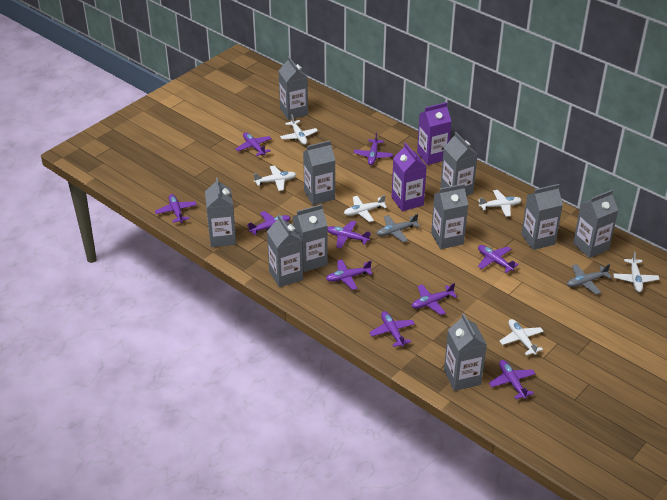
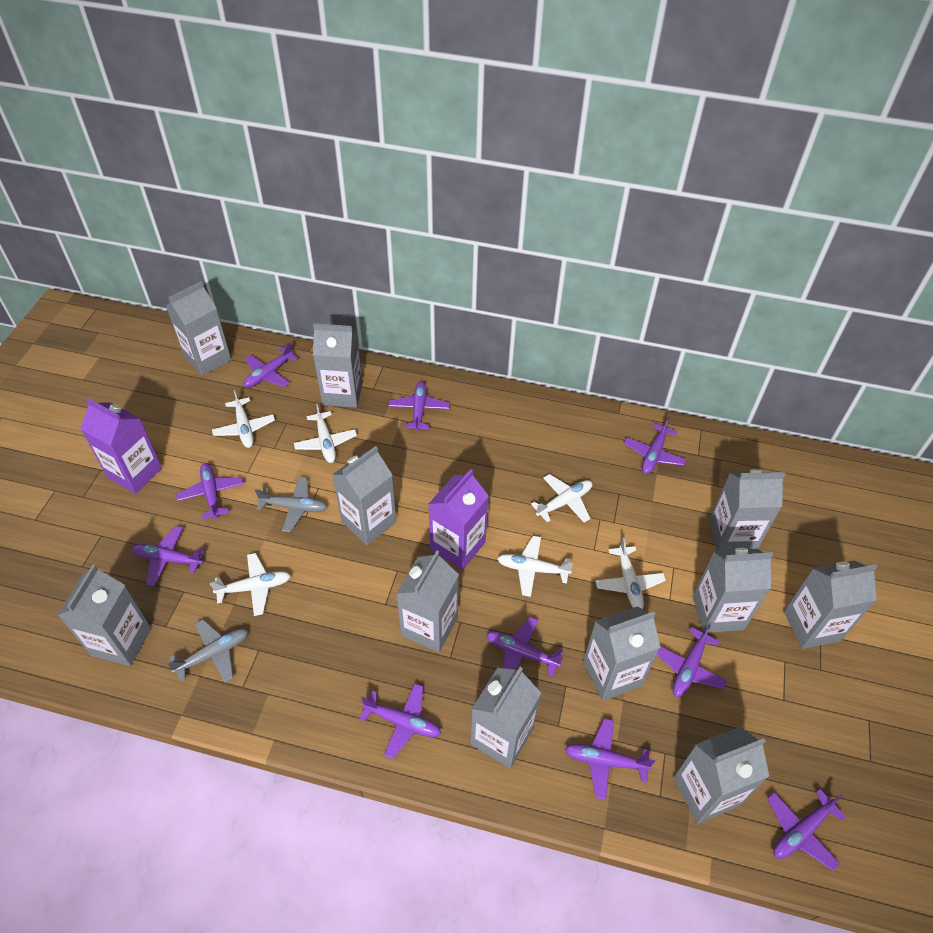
grey carton: [205,177,236,247] [267,214,303,287] [278,56,308,120] [293,204,328,272] [303,140,335,205] [431,184,468,249] [441,132,478,196] [444,314,487,391] [521,184,563,250] [573,190,618,258] = 10 -> [58,565,151,666] [166,281,231,376] [313,323,363,408] [332,446,396,545] [396,550,459,652] [470,667,541,768] [583,606,660,701] [674,727,769,824] [693,548,773,633] [709,469,785,551] [784,561,878,649] = 11

